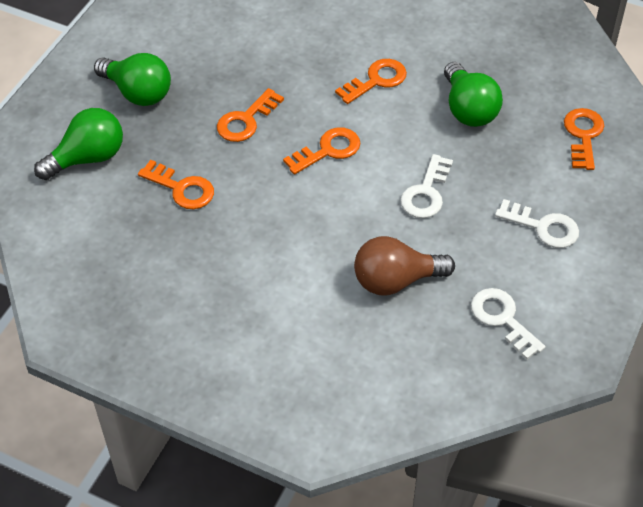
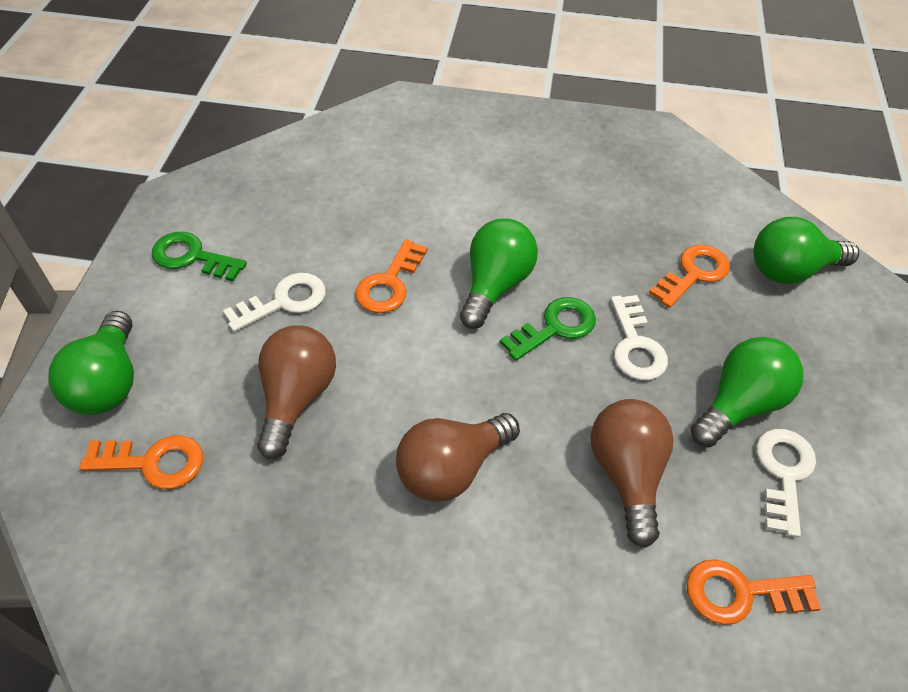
brown light bulb: [354,236,455,296] = 1 -> [257,325,336,459] [396,413,520,502] [591,399,674,548] = 3
green key: none = 0 -> [152,232,247,282] [500,297,596,361] = 2
green light bulb: [34,108,123,180] [94,53,171,106] [444,62,503,127] = 3 -> [48,311,134,415] [460,218,538,329] [691,337,804,447] [754,217,859,284] = 4
orange key: [138,160,214,209] [217,88,284,142] [283,127,361,175] [335,59,407,104] [564,108,604,170] = 5 -> [80,435,203,489] [355,239,428,313] [649,245,730,308] [686,559,821,625] = 4

